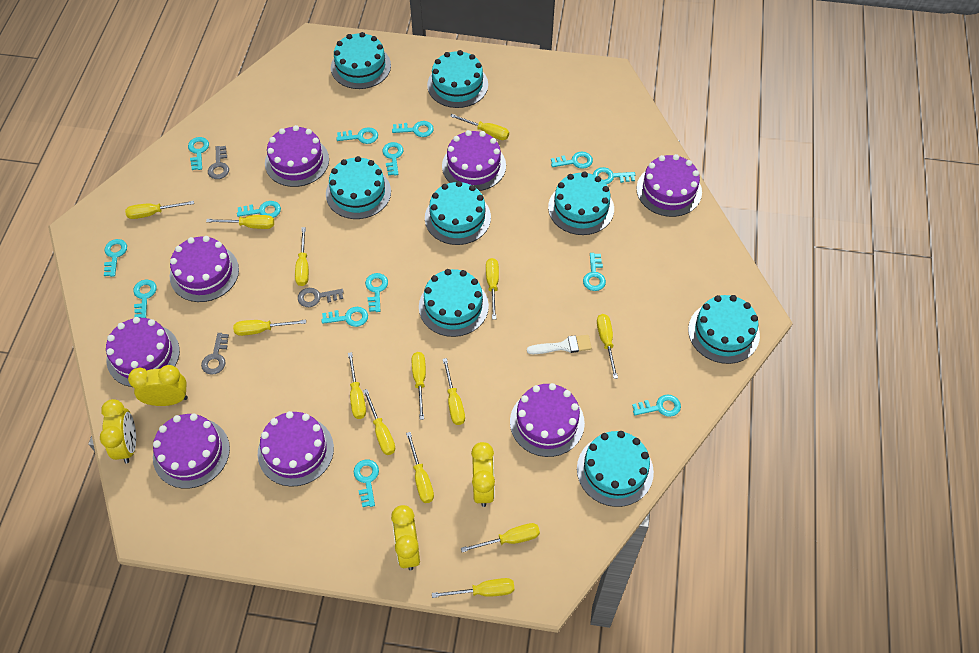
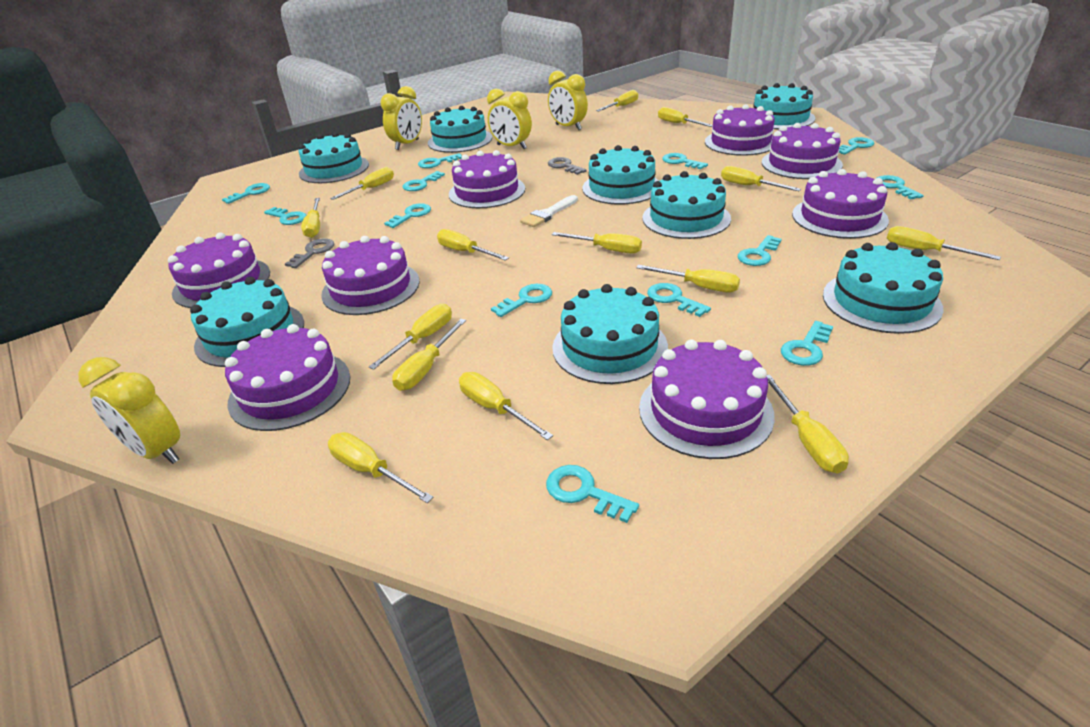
grey key: [201,333,229,375] [208,146,229,179] [298,288,344,307] = 3 -> [285,238,334,268] [548,157,587,175] = 2
turquoise key: [104,239,127,277] [133,280,157,318] [188,137,209,170] [237,201,281,218] [321,307,368,327] [336,127,378,144] [354,459,379,507] [365,273,388,312] [382,142,404,175] [392,121,434,137] [551,152,593,169] [583,253,606,291] [593,167,635,184] [632,395,681,417] = 14 -> [222,183,270,204] [264,207,306,225] [384,203,431,228] [402,171,445,191] [418,153,462,168] [491,284,552,317] [546,465,639,523] [647,283,711,317] [662,153,708,169] [738,235,782,266] [781,321,833,366] [839,137,874,155] [877,175,924,199] = 13

